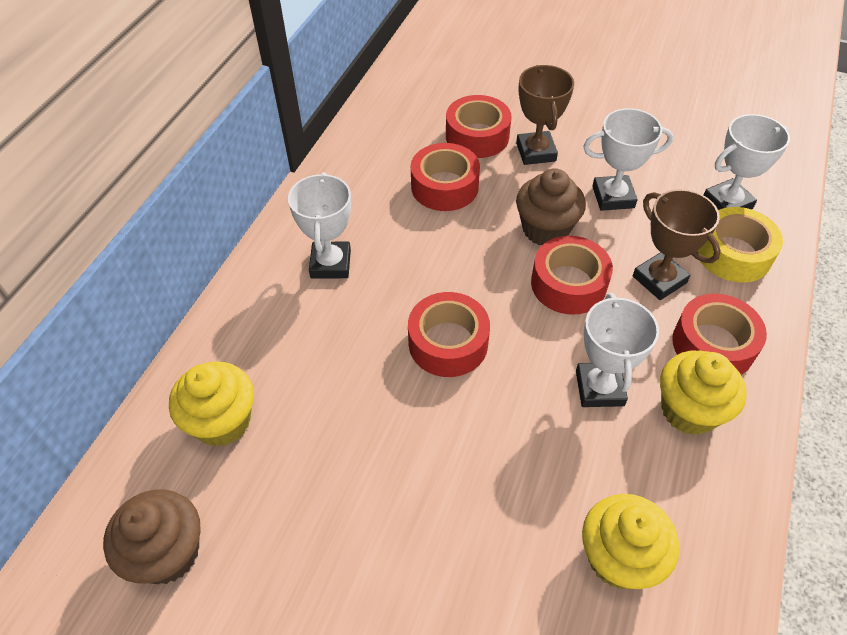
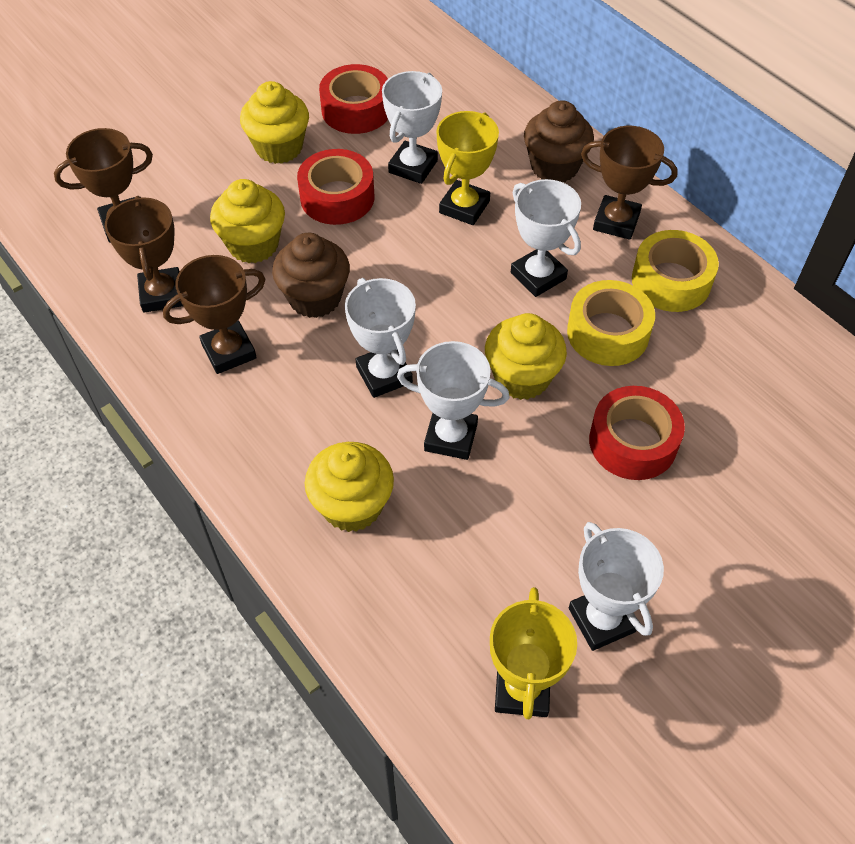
brown trophy: [516,65,574,165] [633,189,721,300] = 2 -> [54,128,153,243] [105,196,183,313] [163,255,265,374] [581,126,678,240] = 4
red tape: [408,292,490,377] [411,143,480,211] [446,95,512,158] [531,236,613,315] [672,294,767,375] = 5 -> [297,149,374,225] [319,64,388,134] [589,386,685,480] = 3
white trophy: [288,172,351,278] [576,293,659,407] [583,108,673,211] [704,114,790,210] = 4 -> [345,278,416,398] [382,71,442,184] [397,341,510,460] [511,179,581,297] [569,522,664,651] = 5
yellow cupcake: [169,361,254,447] [582,494,679,590] [660,350,747,435] = 3 -> [210,179,285,263] [240,81,309,164] [305,442,394,532] [485,313,567,400] = 4
yellow tape: [697,207,783,282] = 1 -> [567,280,655,366] [632,230,719,312] = 2
yellow trophy: none = 0 -> [436,111,499,225] [490,587,577,719] = 2

